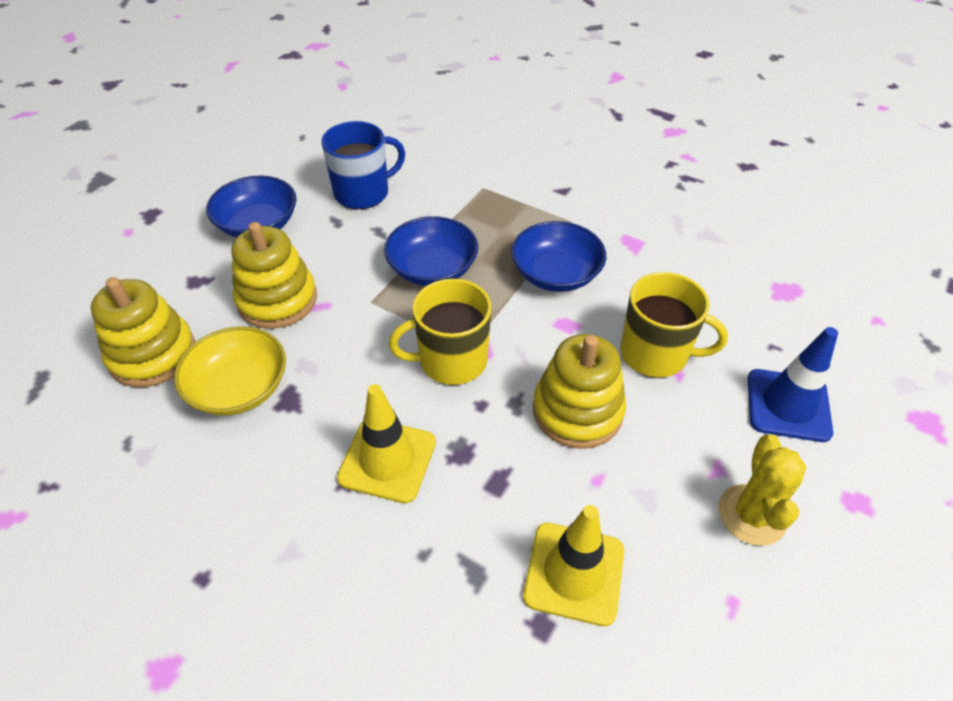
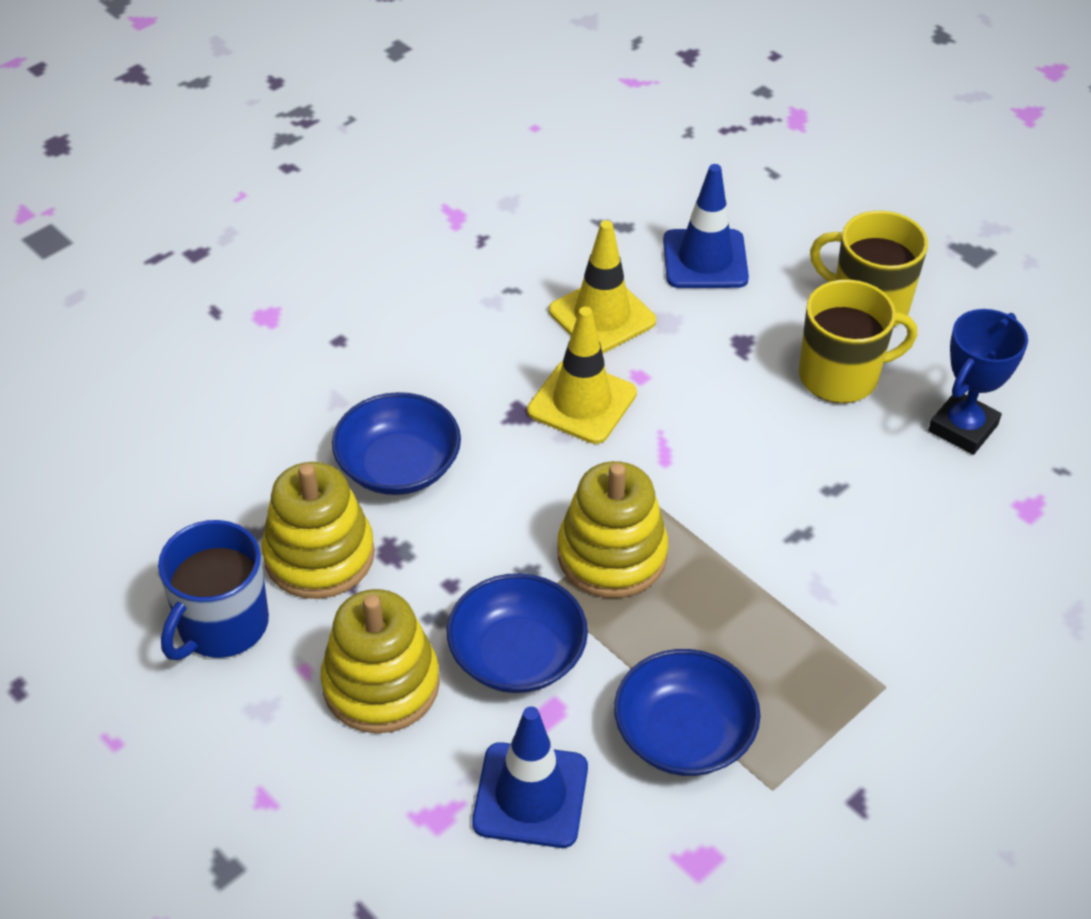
blue traffic cone: [748,327,838,442] = 1 -> [472,706,588,848] [663,164,749,288] = 2
blue trophy: none = 0 -> [928,309,1028,455] = 1
yellow bowl: [174,326,286,416] = 1 -> none = 0
yellow cactus: [718,434,806,546] = 1 -> none = 0

